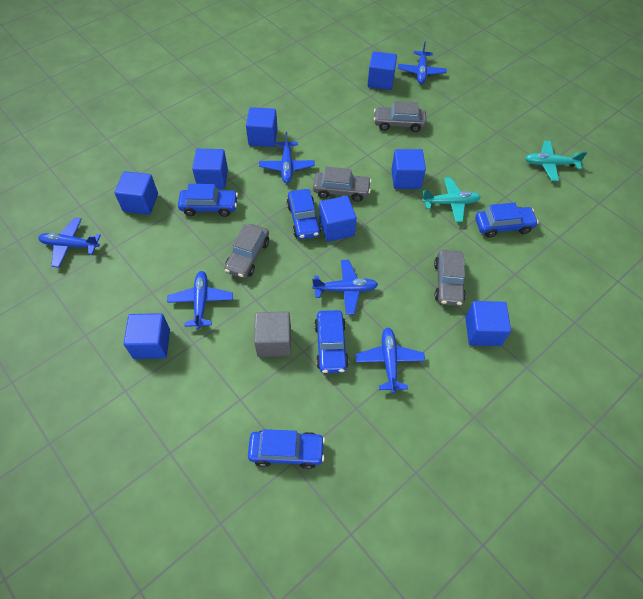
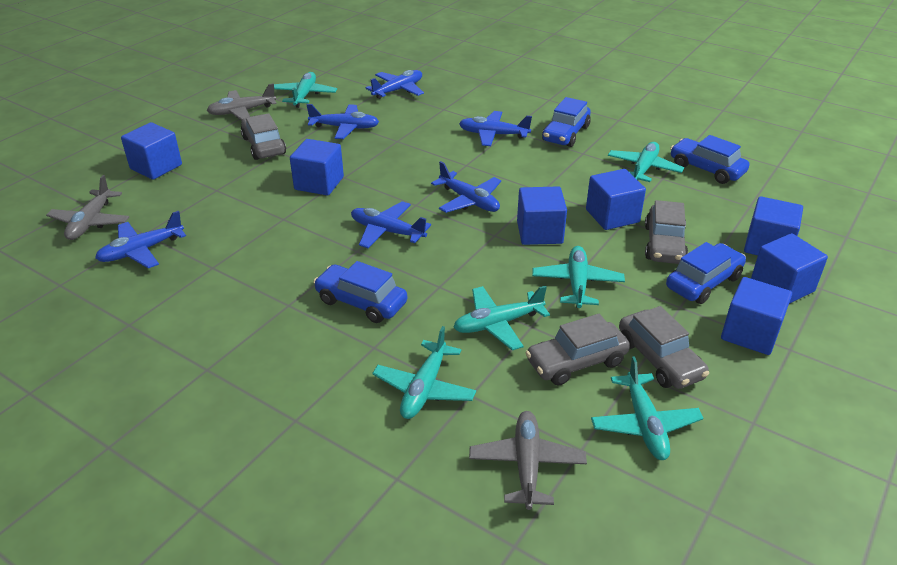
blue car: [178,184,238,217] [248,429,325,469] [287,189,321,239] [314,310,349,373] [475,203,539,238] = 5 -> [313,261,407,323] [542,97,591,147] [666,242,746,304] [670,135,749,184] = 4
blue cube: [114,171,158,215] [123,313,170,359] [192,149,228,189] [246,107,278,147] [319,196,357,242] [367,51,397,90] [392,149,426,189] [465,301,511,346] = 8 -> [121,122,182,180] [290,139,344,196] [517,186,567,245] [586,169,646,230] [721,277,792,355] [744,196,803,255] [751,233,828,304] = 7
grey cube: [254,311,291,357] = 1 -> none = 0
grey plane: none = 0 -> [46,175,129,240] [207,83,277,120] [469,411,587,510] = 3
turquoise plane: [422,177,481,222] [525,141,587,181] = 2 -> [274,72,337,108] [372,326,476,419] [453,286,550,350] [532,246,625,308] [591,356,703,460] [608,142,684,182] = 6

